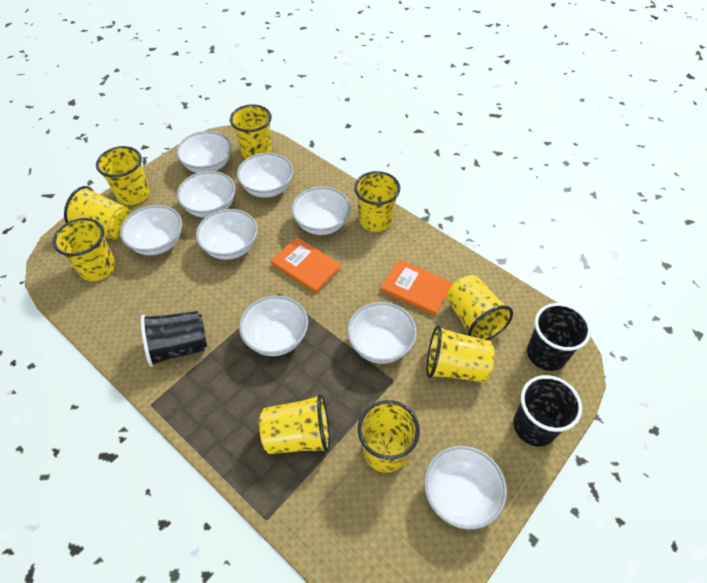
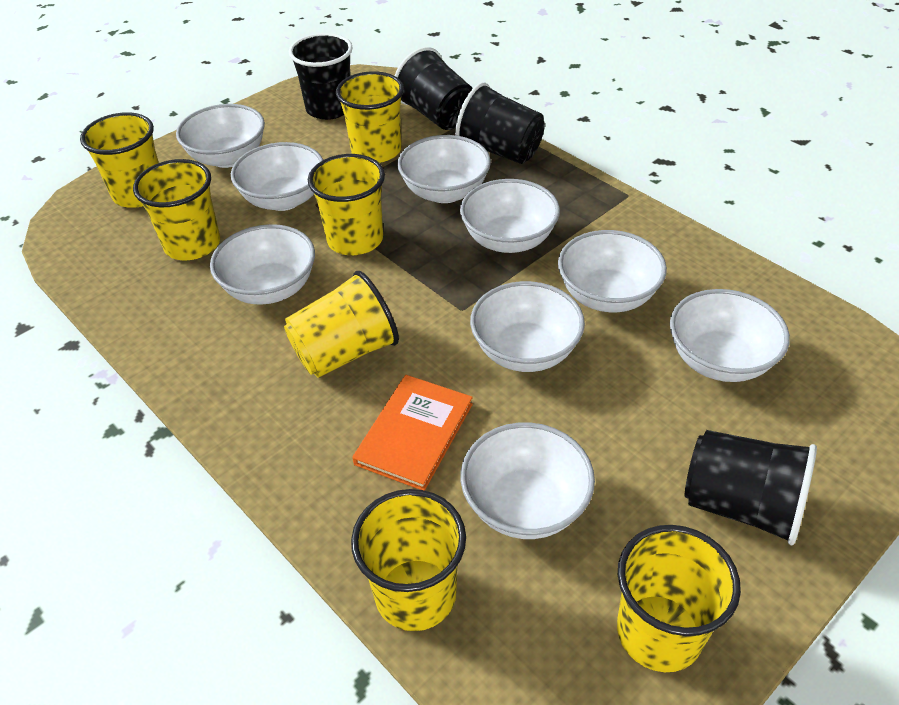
black cup: [141,311,207,367] [513,375,582,447] [527,303,591,371] = 3 -> [289,33,353,120] [395,47,473,130] [455,82,545,164] [685,430,817,545] = 4
orange book: [271,237,342,294] [380,259,453,316] = 2 -> [352,375,473,491] = 1
yellow cup: [53,218,116,281] [64,186,130,240] [96,146,150,205] [230,104,272,159] [259,394,330,454] [354,171,400,232] [358,400,420,473] [427,325,495,382] [447,275,513,340] = 9 -> [80,112,159,208] [133,159,220,260] [284,271,399,378] [308,154,385,255] [336,71,404,163] [351,489,466,631] [617,525,741,672] = 7

